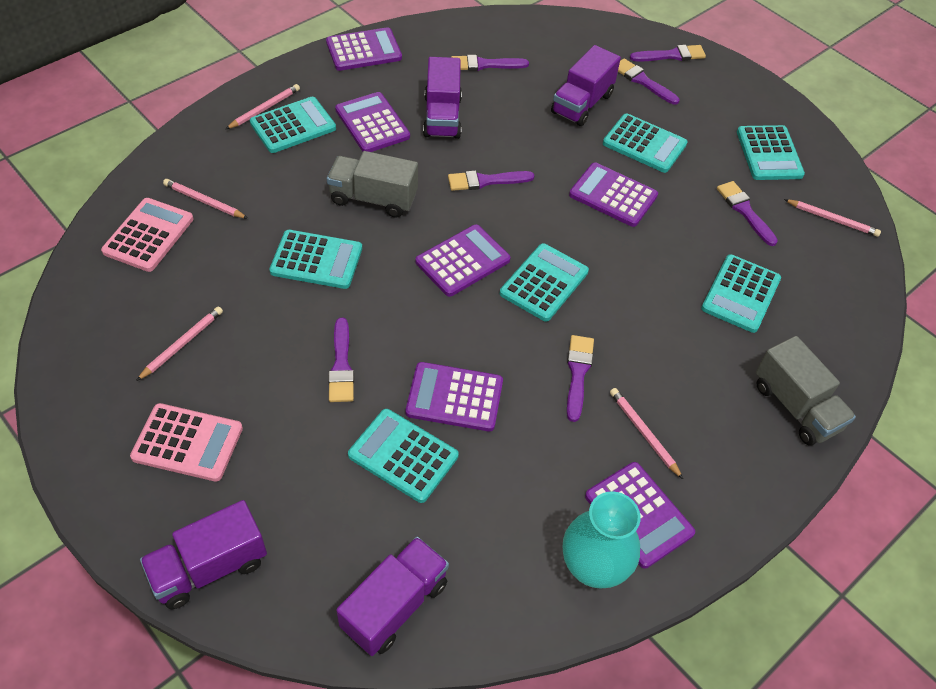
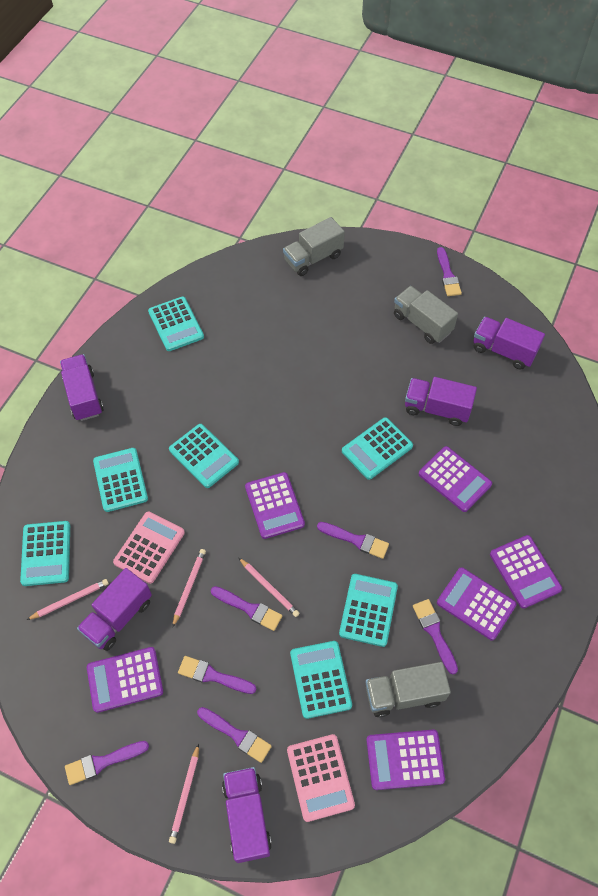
grey truck: [327,151,418,218] [756,336,856,446] = 2 -> [283,217,345,276] [365,662,451,718] [394,286,458,344] = 3
pink pencil: [136,306,223,381] [163,179,248,219] [226,84,300,129] [610,388,683,479] [784,199,881,237] = 5 -> [27,579,109,620] [169,744,199,844] [172,549,206,628] [239,558,300,617] = 4
purple truck: [140,500,267,609] [336,537,449,656] [423,57,462,139] [551,45,621,126] = 4 -> [60,354,104,421] [77,568,152,651] [222,767,272,863] [405,377,477,426] [474,317,545,369] = 5
turquoise vase: [563,491,641,588] = 1 -> none = 0

